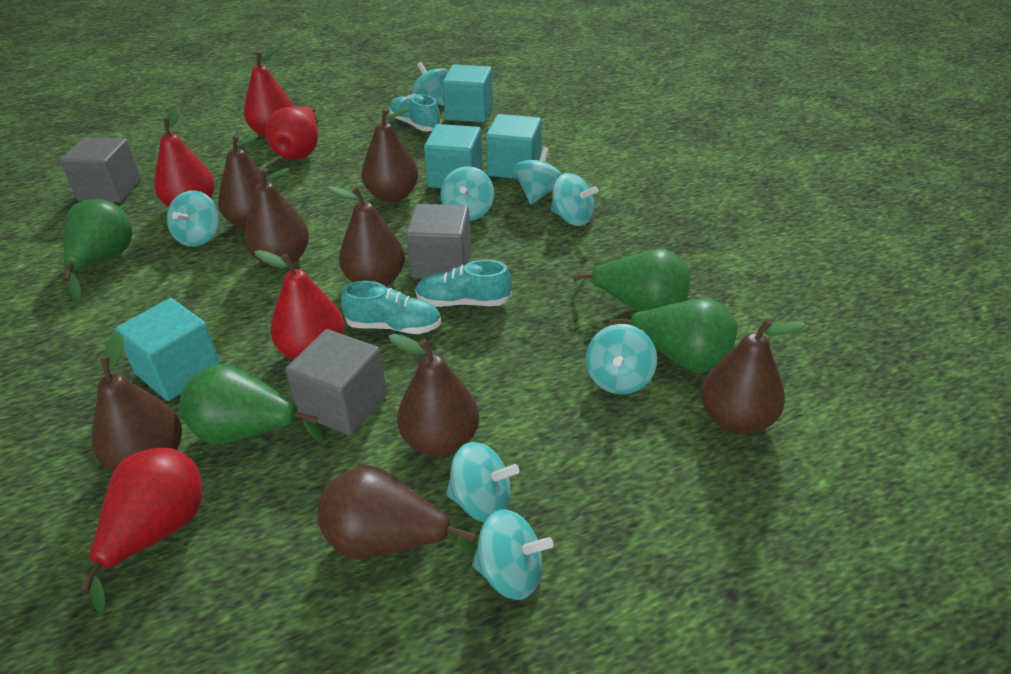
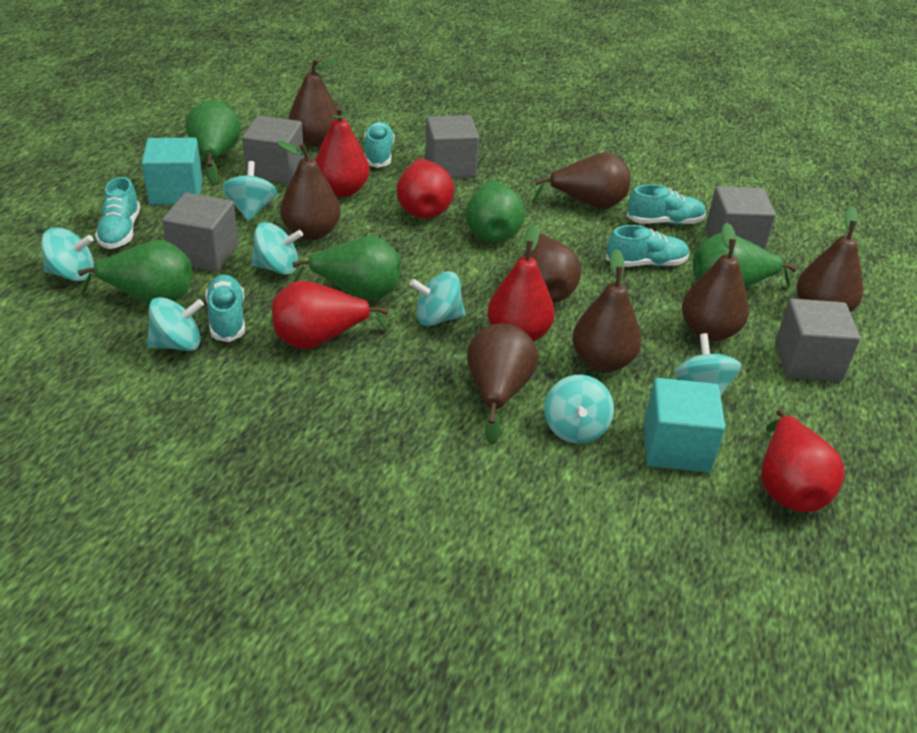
green pear: [63,199,132,301] [179,364,326,444] [571,248,691,312] [610,298,738,373] = 4 -> [78,240,192,304] [186,101,241,185] [292,236,401,301] [466,179,525,243] [693,233,797,288] = 5
grey cube: [60,137,141,203] [286,329,387,435] [406,204,471,278] = 3 -> [162,193,238,272] [242,115,304,184] [425,115,479,178] [705,186,776,250] [775,299,860,381] = 5
turquoise cube: [115,298,220,401] [424,124,483,188] [442,65,493,122] [486,114,541,179] = 4 -> [142,138,203,205] [644,378,726,473] = 2
turquoise shoe: [341,281,441,334] [389,94,441,131] [415,260,512,307] = 3 -> [95,177,140,249] [205,275,245,342] [365,122,395,168] [606,225,690,267] [627,184,706,225] = 5
turquoise spinning top: [167,190,219,247] [412,62,448,106] [440,166,494,221] [446,442,520,522] [472,509,554,600] [513,147,562,204] [551,173,598,226] [586,324,657,395] = 8 -> [41,227,94,281] [147,297,204,351] [222,161,277,221] [251,222,303,275] [410,271,466,326] [545,375,614,444] [675,333,742,396] = 7

